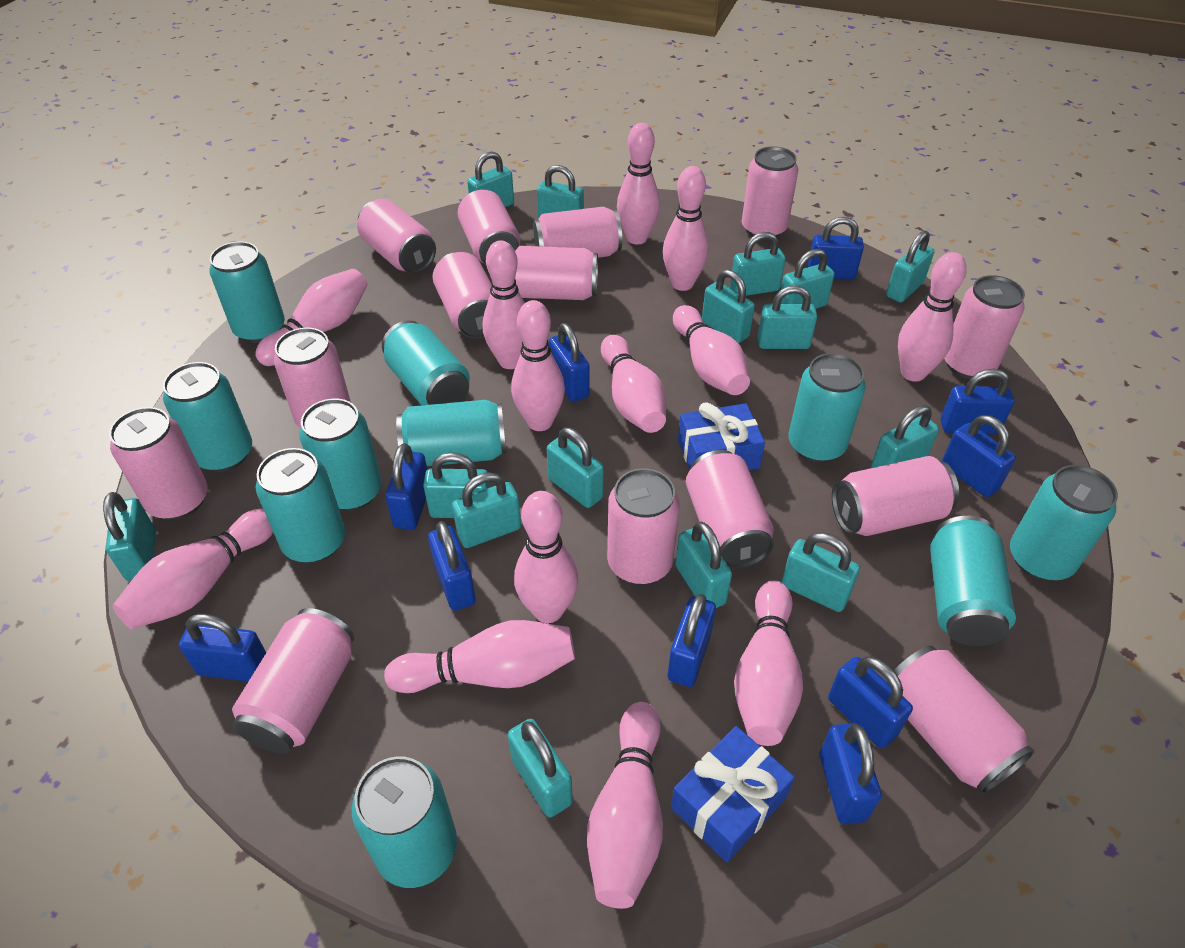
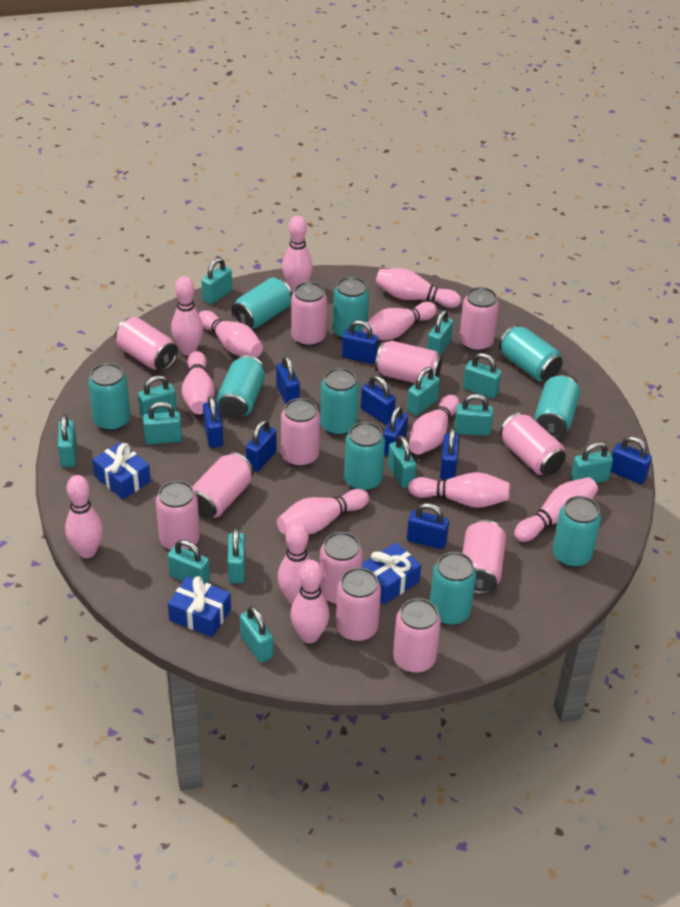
blue gift: [671,726,795,862] [678,402,765,470] = 2 -> [92,442,151,499] [168,576,231,637] [362,543,421,605] = 3
blue padlock: [179,614,266,682] [385,443,427,530] [428,521,476,611] [549,323,590,402] [668,594,716,687] [807,217,864,279] [819,723,882,824] [828,657,913,748] [941,369,1014,434] [942,415,1016,497] = 10 -> [203,396,223,448] [246,420,277,472] [276,356,300,404] [342,320,378,364] [361,375,396,424] [383,406,408,456] [407,503,449,549] [440,428,459,480] [611,436,652,484] = 9
pink can: [109,407,208,520] [232,608,354,754] [274,327,351,428] [357,199,436,273] [432,252,492,339] [457,190,520,266] [515,246,598,300] [533,207,622,258] [607,468,680,585] [686,450,774,569] [742,146,798,240] [832,456,959,536] [894,646,1035,794] [944,275,1025,379] = 14 -> [115,317,178,371] [156,480,200,550] [192,452,253,518] [281,398,320,467] [291,282,327,347] [320,532,363,605] [336,568,381,642] [375,341,442,383] [393,598,441,673] [459,287,499,352] [463,520,506,594] [500,413,566,476] = 12
turquoise padlock: [103,492,156,581] [423,452,490,518] [452,472,521,548] [467,151,514,207] [508,719,573,818] [537,165,584,219] [547,428,604,508] [676,522,732,608] [702,270,755,343] [730,232,786,296] [757,285,817,349] [781,249,835,309] [782,533,860,612] [871,405,939,468] [886,231,934,302] = 15 -> [58,414,77,467] [138,375,177,419] [143,401,182,445] [168,540,210,583] [201,258,232,304] [228,528,245,583] [240,606,273,663] [388,435,416,488] [407,367,440,416] [427,310,453,356] [454,394,493,436] [463,353,502,399] [571,442,613,483] = 13

